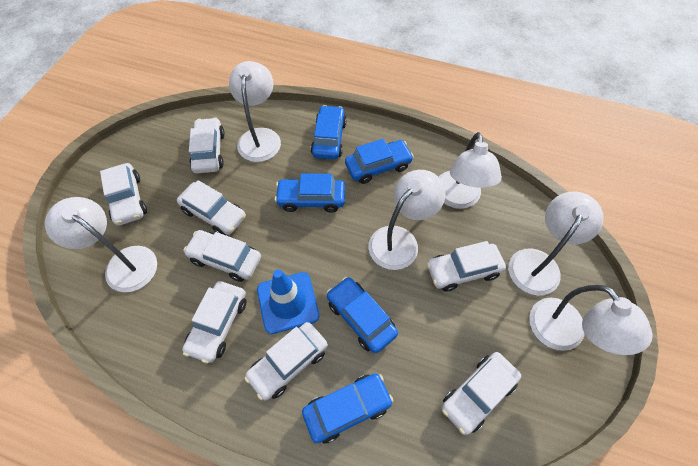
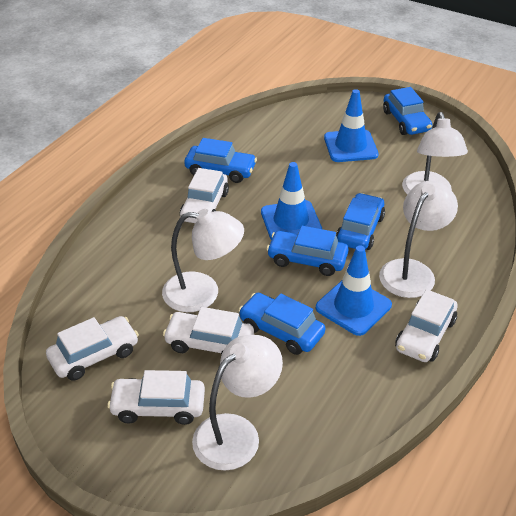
blue traffic cone: [257,269,319,334] = 1 -> [261,162,322,240] [316,246,392,336] [324,89,379,162] = 3
white car: [100,163,147,225] [177,180,246,235] [182,281,246,363] [183,230,261,282] [189,117,225,173] [244,322,328,400] [426,241,506,292] [442,352,521,435] = 8 -> [46,316,139,381] [107,370,205,425] [163,307,254,355] [180,168,229,223] [395,289,458,362] = 5
white lamp: [45,197,157,292] [229,61,281,162] [368,170,446,270] [439,132,502,209] [509,192,604,295] [529,285,653,355] = 6 -> [162,209,244,312] [192,335,283,471] [379,181,458,298] [402,112,468,195] = 4

